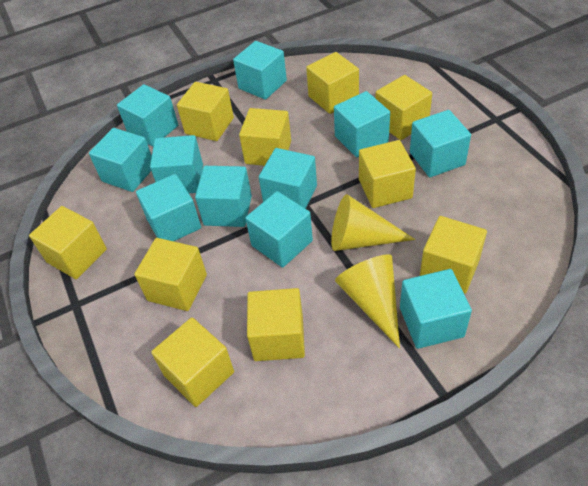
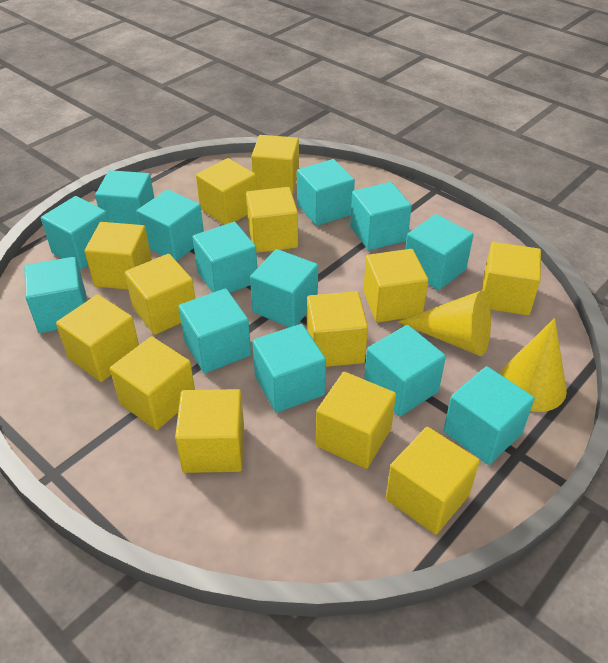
turquoise cube: [89,128,152,192] [117,84,178,146] [136,174,201,241] [150,135,203,193] [195,166,252,227] [233,41,287,100] [245,191,313,268] [259,148,317,209] [334,91,390,157] [400,269,472,349] [410,110,471,177] = 11 -> [24,257,87,333] [41,196,109,269] [95,170,154,225] [137,190,204,261] [178,288,251,373] [193,222,257,293] [250,249,318,327] [252,324,326,413] [297,159,355,226] [350,182,412,251] [364,325,446,417] [405,214,473,290] [443,366,535,465] = 13
yellow cube: [29,206,107,279] [134,238,207,311] [151,317,234,407] [177,82,234,141] [239,108,291,166] [247,288,305,361] [306,52,359,114] [359,140,416,208] [376,75,432,140] [420,216,487,294] = 10 -> [56,294,139,382] [85,222,152,290] [110,336,195,430] [125,254,195,335] [175,389,244,473] [196,158,257,225] [246,187,298,253] [251,135,299,194] [307,291,368,367] [316,372,396,469] [363,249,428,323] [386,427,480,535] [482,242,541,316] = 13

